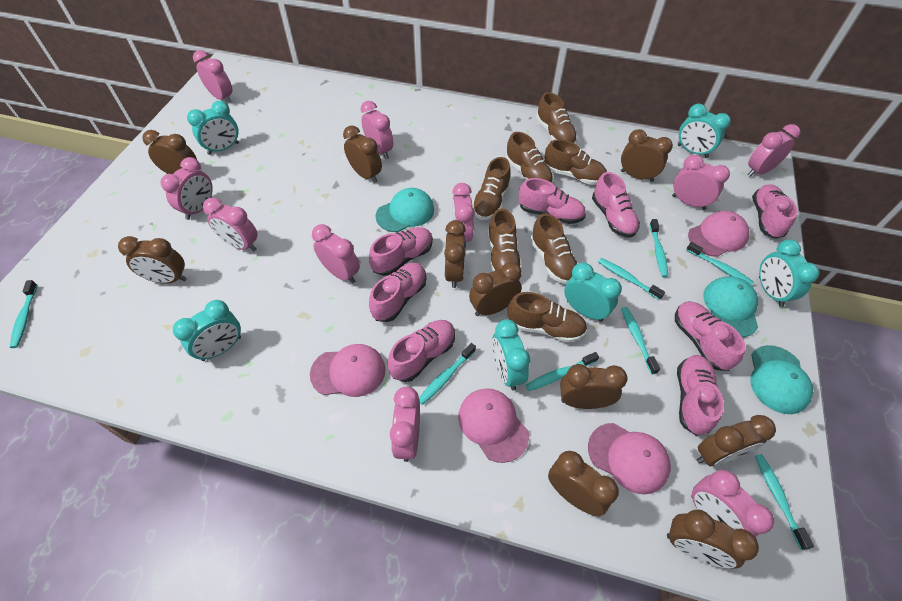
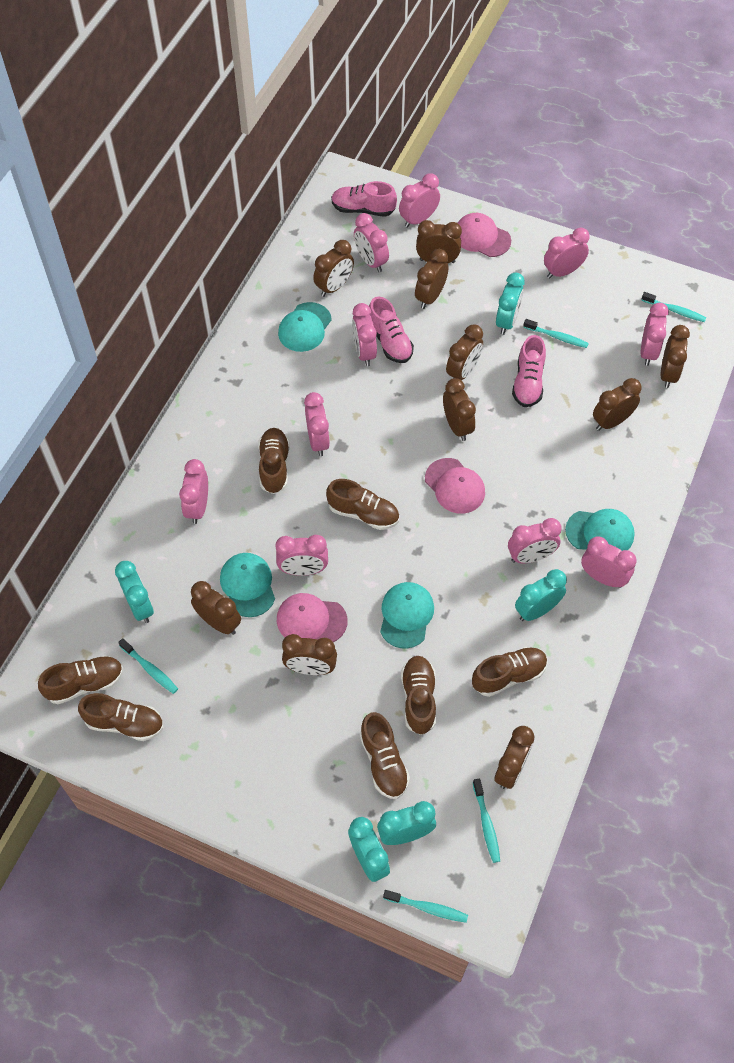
pink cap: [310,344,386,397] [458,388,529,463] [588,423,671,494] [688,211,749,257] = 4 -> [277,593,348,642] [425,458,485,514] [458,213,511,257] = 3
pink shoe: [369,227,433,276] [369,263,426,322] [388,320,455,382] [519,178,586,224] [592,172,640,238] [675,301,746,371] [677,355,724,436] [752,184,798,239] = 8 -> [331,181,397,217] [369,296,414,363] [512,335,546,407] = 3
turquoise cap: [375,188,434,232] [703,276,758,337] [751,345,813,414] = 3 -> [220,553,275,617] [278,302,332,352] [380,582,434,649] [565,509,635,551] = 4
turquoise clock: [173,300,241,361] [187,101,239,155] [492,319,530,391] [564,262,622,322] [678,104,731,158] [759,239,820,307] = 6 -> [115,561,154,623] [348,817,390,882] [377,801,436,845] [496,272,525,335] [515,569,567,621] = 5
turquoise toothbrush: [10,280,38,348] [419,343,476,405] [526,352,599,391] [598,258,665,300] [621,307,660,375] [650,219,668,277] [686,242,754,285] [755,454,814,550] = 8 -> [118,638,178,694] [383,890,468,923] [473,778,500,863] [523,319,589,348] [641,292,706,322] = 5

